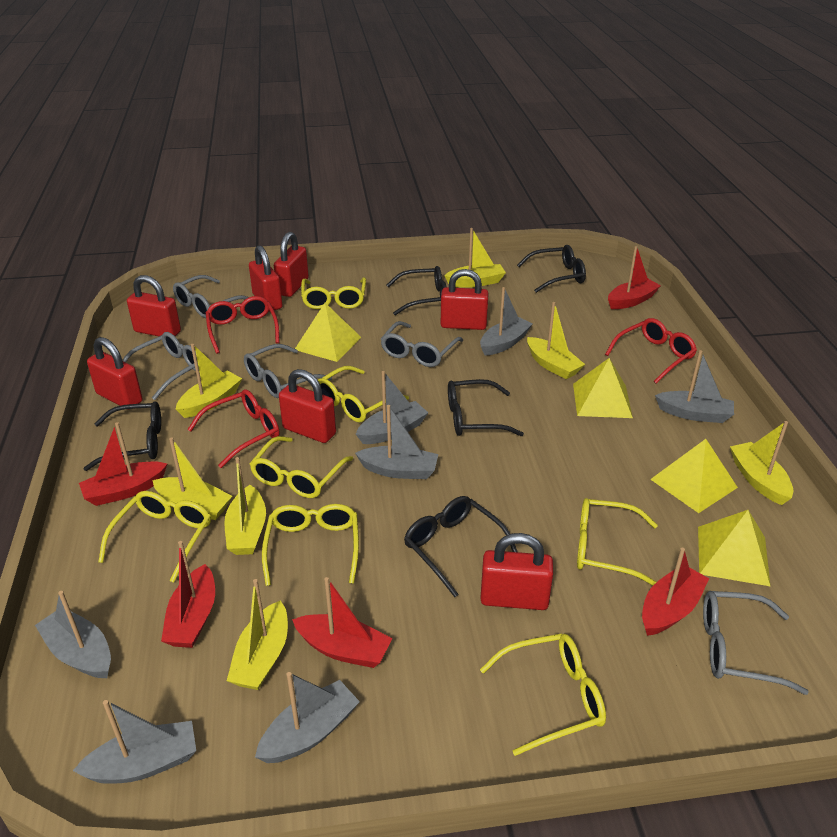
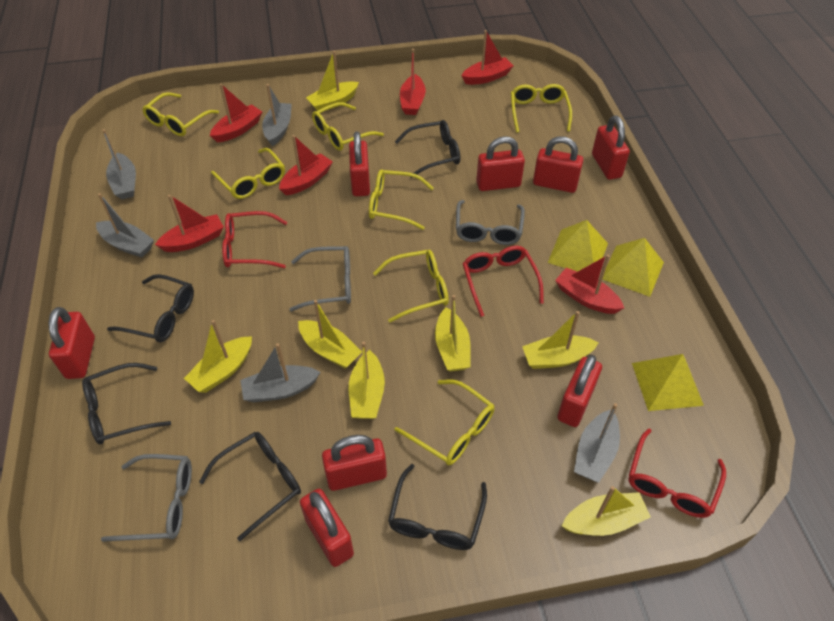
grey boat: [35,591,111,678] [73,700,196,784] [255,672,360,763] [355,405,438,479] [356,371,428,444] [480,287,533,356] [655,350,734,423] = 7 -> [96,193,154,258] [102,129,136,199] [240,343,320,402] [262,84,292,146] [574,403,620,483] = 5
grey glasses: [122,332,199,400] [173,275,249,318] [244,344,332,398] [381,321,463,367] [703,591,809,695] = 5 -> [101,454,192,542] [289,246,351,311] [456,200,525,245] = 3
red boat: [79,422,167,506] [161,541,215,648] [292,577,392,668] [608,246,661,309] [642,548,709,636] = 5 -> [155,195,224,252] [210,84,262,143] [279,135,333,195] [400,49,426,115] [462,30,513,85] [555,255,624,314] = 6
red padlock: [87,337,143,406] [127,275,181,336] [249,245,282,312] [274,232,309,297] [279,369,336,443] [441,269,489,330] [480,533,553,610] = 7 -> [49,307,95,379] [300,489,354,567] [322,435,387,491] [349,132,370,196] [476,136,525,191] [533,136,583,193] [557,355,602,427] [592,116,630,180] = 8
yellow pyramid: [295,303,361,362] [573,358,633,418] [650,439,738,513] [698,510,771,587] = 4 -> [548,220,608,272] [602,238,664,297] [632,354,704,411] = 3

